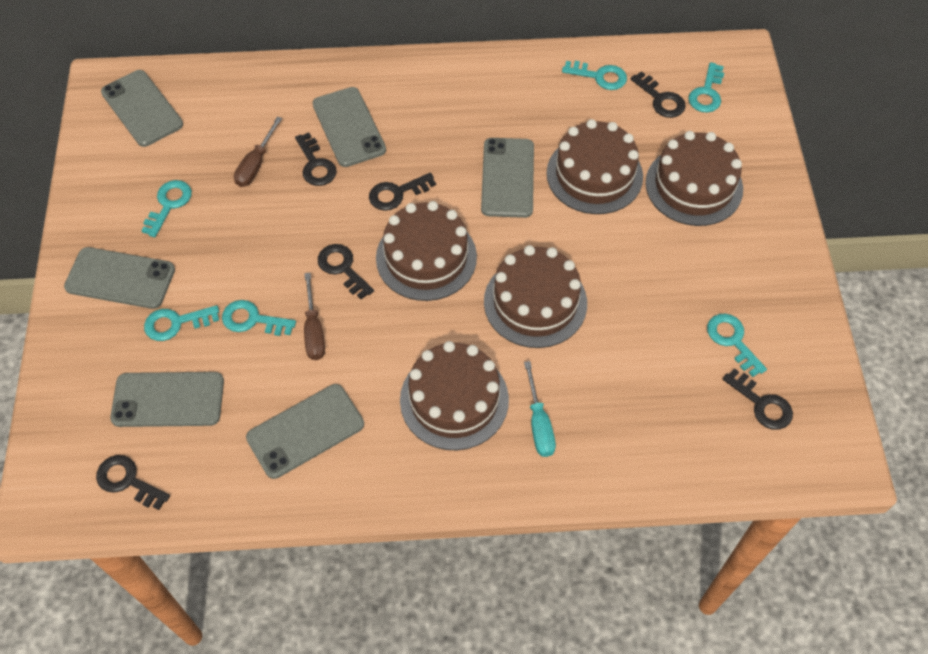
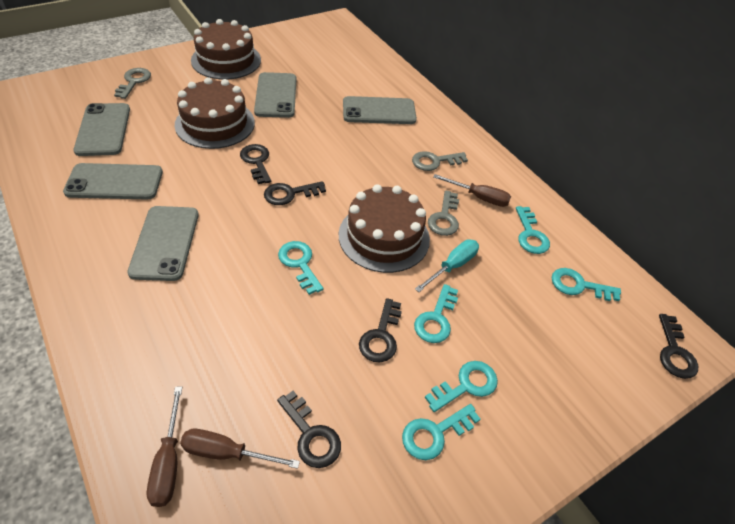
black key: [96,455,170,510] [295,132,337,186] [318,244,374,299] [369,173,436,211] [630,71,686,118] [723,368,793,430] = 6 -> [240,144,271,184] [264,181,326,205] [277,391,341,468] [359,298,402,362] [659,314,698,379] = 5
brown cake: [376,201,477,301] [400,341,509,450] [484,245,587,348] [547,119,643,214] [645,131,743,226] = 5 -> [174,77,255,149] [191,19,261,80] [339,184,430,273] = 3
brown screwdriver: [234,117,282,187] [304,273,325,360] = 2 -> [147,387,182,507] [180,429,300,469] [433,174,511,207] = 3
grey key: none = 0 -> [114,68,151,99] [412,151,468,171] [428,190,459,236] = 3
grey phone: [64,247,175,309] [101,70,183,147] [110,372,224,427] [246,384,364,479] [312,87,386,167] [481,138,534,218] = 6 -> [63,163,163,199] [73,103,130,156] [127,206,199,281] [254,72,296,118] [343,96,417,124] = 5

